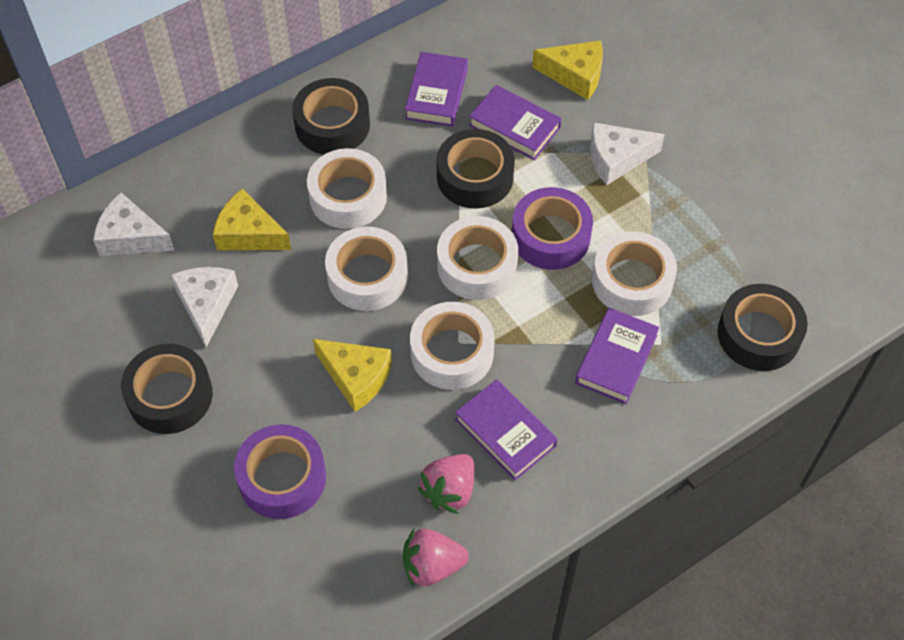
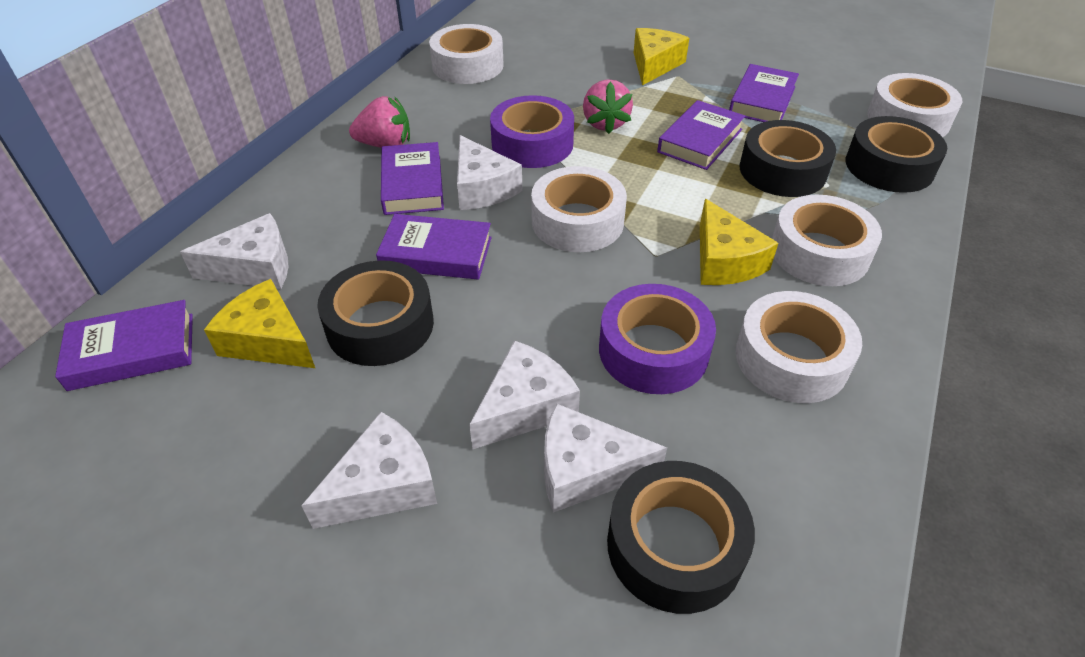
purple book: [405,52,468,127] [455,379,557,481] [469,85,561,160] [575,308,659,404] = 4 -> [55,300,193,391] [376,214,492,279] [381,142,444,215] [657,100,745,170] [729,64,799,122] = 5
white cheese: [93,193,174,256] [171,267,238,347] [590,122,665,185] = 3 -> [180,213,288,289] [301,412,437,529] [457,135,522,210] [469,340,580,450] [544,403,667,513] = 5

